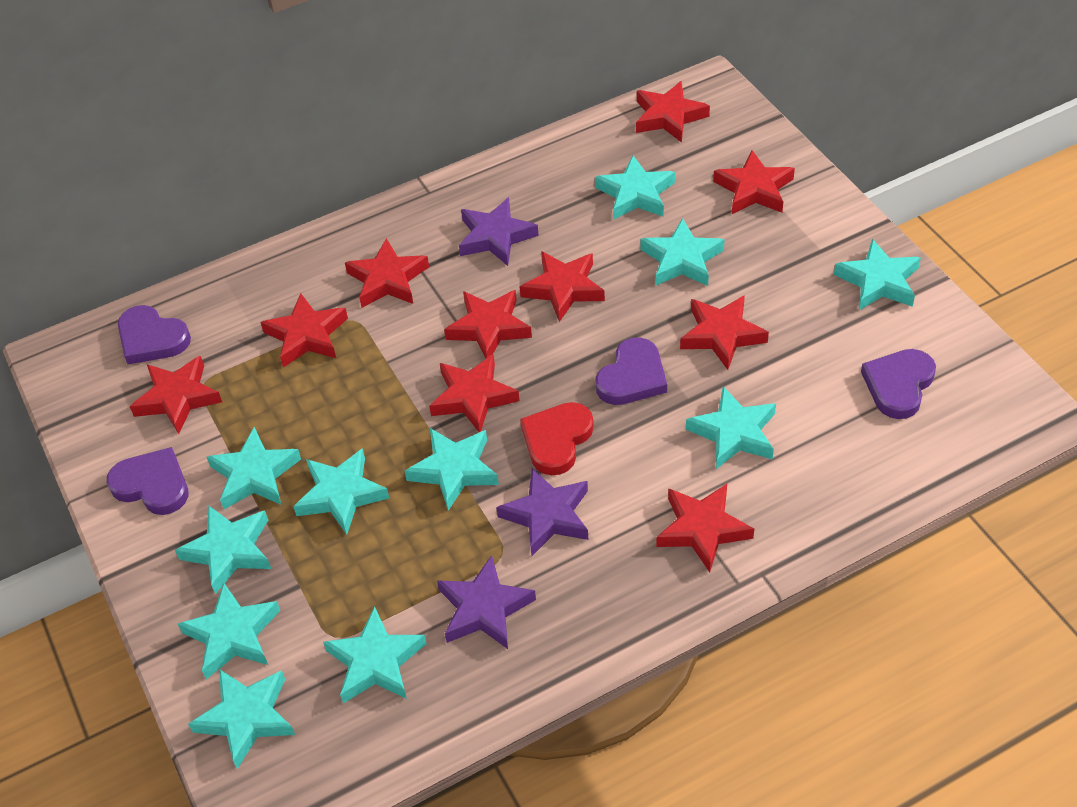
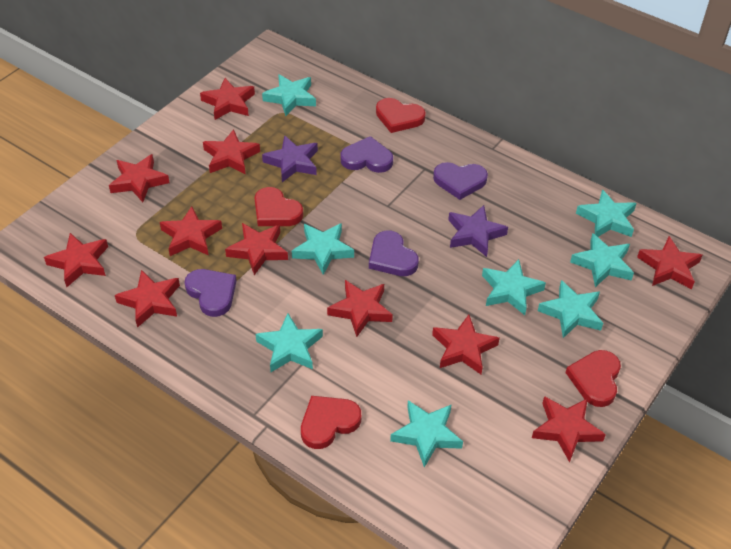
purple star: [437,555,536,649] [459,197,539,266] [496,468,588,556] = 3 -> [262,135,318,182] [448,205,508,257] = 2
red heart: [520,402,594,475] = 1 -> [255,187,303,226] [301,396,361,449] [376,98,426,133] [566,350,621,407] = 4
red star: [129,356,222,434] [260,293,348,367] [345,238,429,308] [429,354,520,432] [444,290,532,359] [519,251,605,322] [636,81,710,143] [657,484,754,572] [680,295,769,370] [713,150,795,214] = 10 -> [44,233,108,287] [109,154,170,202] [115,270,180,328] [160,206,222,256] [200,78,255,120] [203,129,260,175] [225,223,288,275] [327,280,393,337] [432,315,500,374] [532,396,606,462] [637,236,703,289] = 11
turquoise star: [175,506,271,594] [178,583,280,679] [188,669,295,769] [207,427,301,509] [293,448,389,535] [323,606,427,703] [405,428,499,511] [595,156,675,220] [641,218,725,286] [686,387,776,469] [834,239,921,310] = 11 -> [255,313,323,372] [262,74,316,116] [292,223,354,275] [390,400,463,468] [482,259,546,315] [538,280,603,338] [570,233,634,287] [576,189,637,237] = 8

